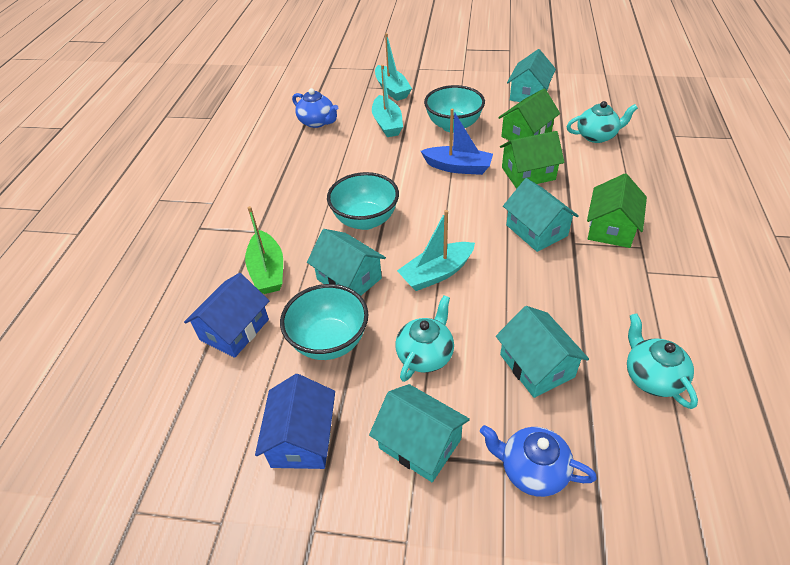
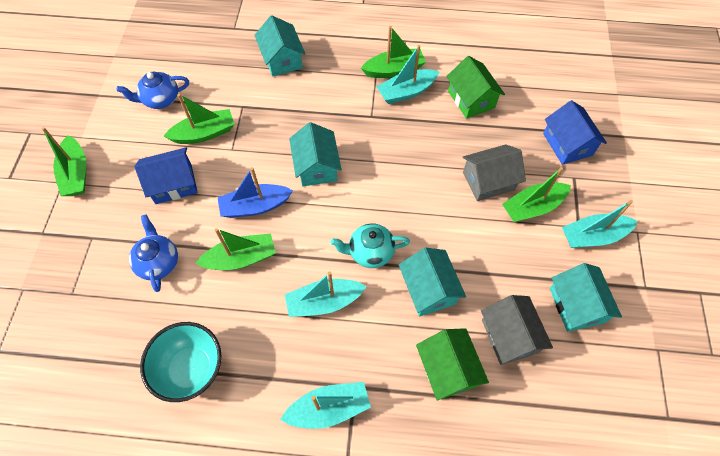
green boat: [245,206,283,294] = 1 -> [42,127,86,196] [164,94,234,144] [195,228,276,270] [361,26,426,78] [502,167,571,222] = 5
green house: [498,88,560,141] [500,131,565,188] [587,173,647,248] = 3 -> [416,328,489,401] [446,56,505,119] = 2
grey house: none = 0 -> [463,144,526,201] [481,295,553,365] = 2
turquoise boat: [372,65,403,137] [375,33,412,101] [397,210,475,291] = 3 -> [280,382,371,429] [285,271,367,317] [376,45,440,104] [562,200,638,248] = 4
turquoise bowl: [280,284,369,360] [327,172,399,230] [424,85,485,133] = 3 -> [140,322,222,402] = 1
turquoise house: [307,229,386,296] [369,384,470,482] [496,306,589,398] [503,178,579,252] [507,49,556,102] = 5 -> [254,15,305,77] [289,122,342,187] [399,247,466,316] [550,263,622,332] = 4
turquoise teapot: [395,295,454,382] [567,101,638,143] [627,313,698,409] = 3 -> [330,223,410,268] = 1

